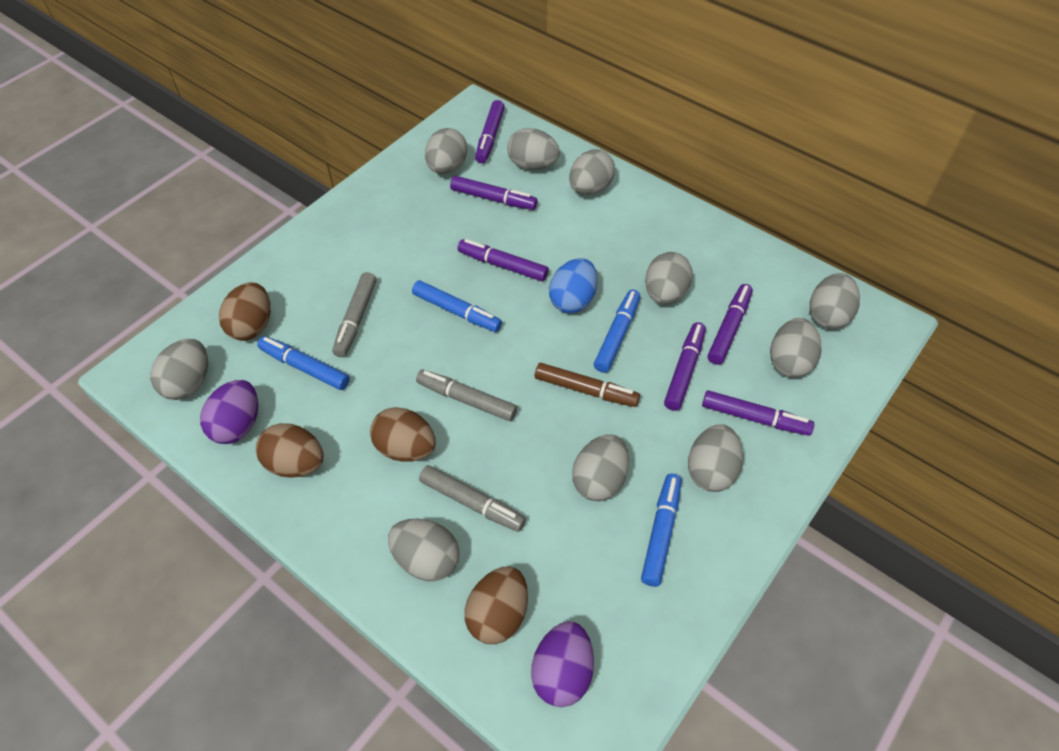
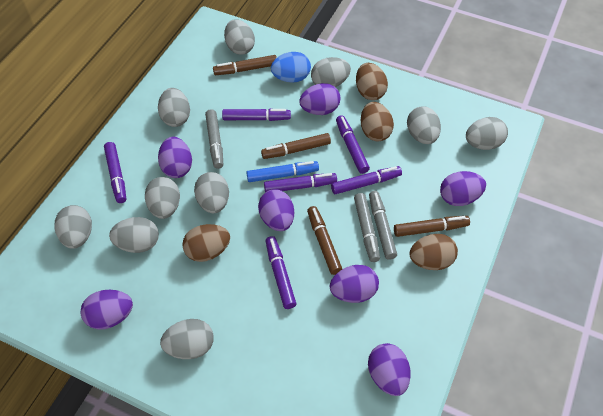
blue marker: [257,336,350,390] [412,280,502,332] [594,290,640,373] [641,474,682,587] = 4 -> [246,161,319,182] = 1
brown marker: [535,363,640,407] = 1 -> [213,55,277,75] [261,133,331,159] [307,206,342,275] [394,216,470,237] = 4
purple egg: [200,380,258,444] [531,621,594,707] = 2 -> [81,290,133,330] [158,137,192,178] [258,190,294,231] [299,83,341,115] [330,265,379,303] [368,343,411,396] [440,171,486,206] = 7

